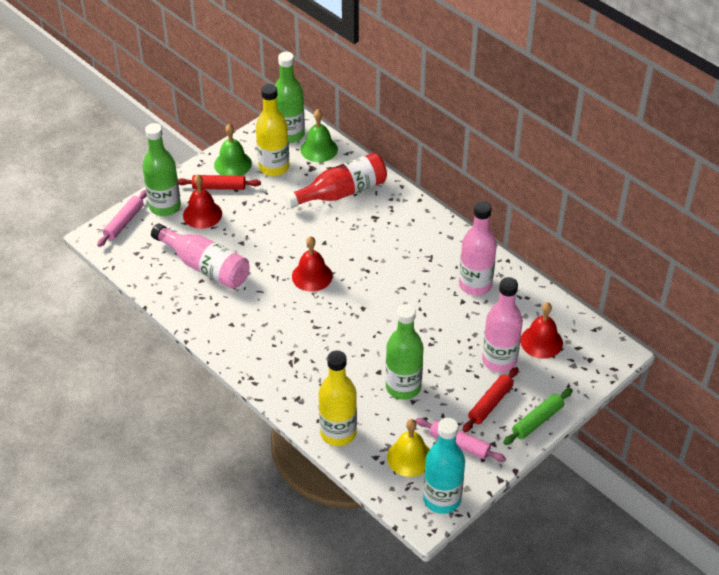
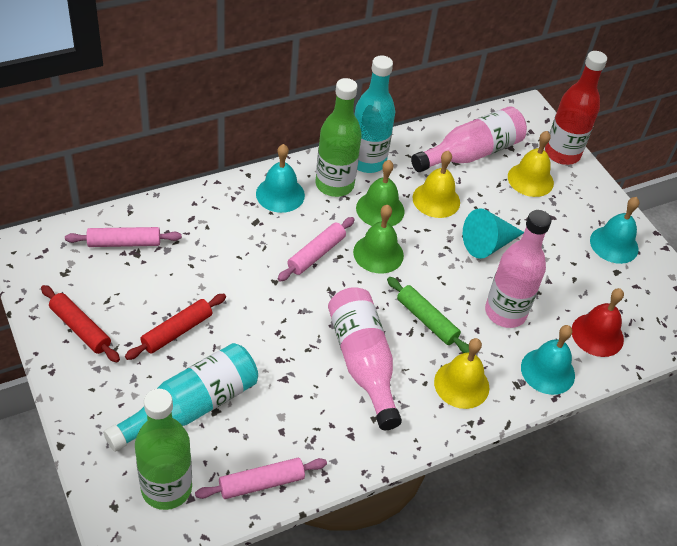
green bottle: [143,123,181,216] [275,52,305,143] [385,304,423,400] = 3 -> [135,389,192,510] [316,78,362,197] = 2
pink rolling pin: [97,190,147,247] [415,418,506,462] = 2 -> [65,227,182,247] [195,458,327,499] [278,217,355,282] = 3
red bell: [183,174,222,229] [292,236,333,292] [520,302,563,359] = 3 -> [572,288,624,357] = 1
turquoise bell: none = 0 -> [256,144,305,213] [521,325,575,395] [590,197,639,264] = 3
turquoise bottle: [423,418,465,514] = 1 -> [103,343,258,452] [354,56,395,173] = 2
turquoise cone: none = 0 -> [463,208,524,259] = 1
yellow bell: [387,419,430,477] = 1 -> [413,151,460,218] [434,338,489,409] [508,131,554,197] = 3
yellow bottle: [256,84,289,176] [319,350,357,446] = 2 -> none = 0

